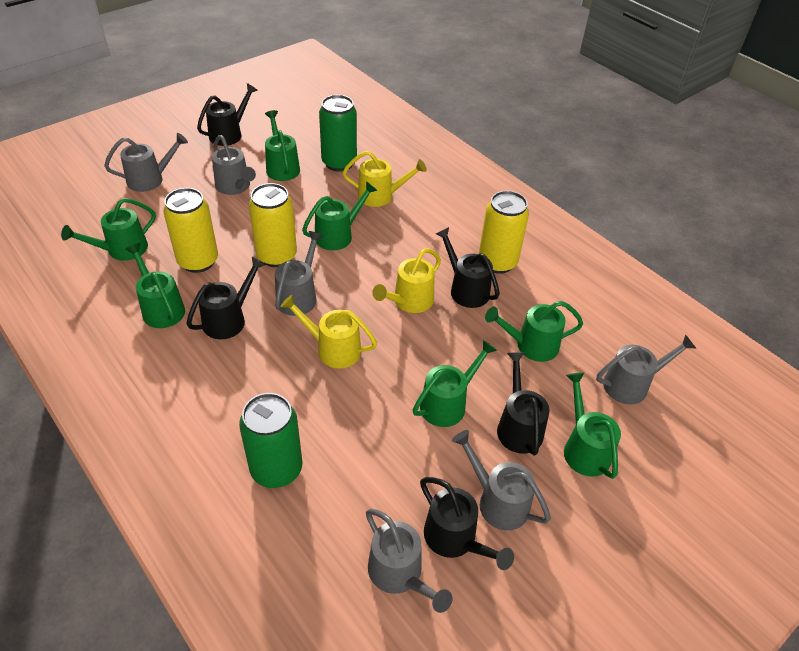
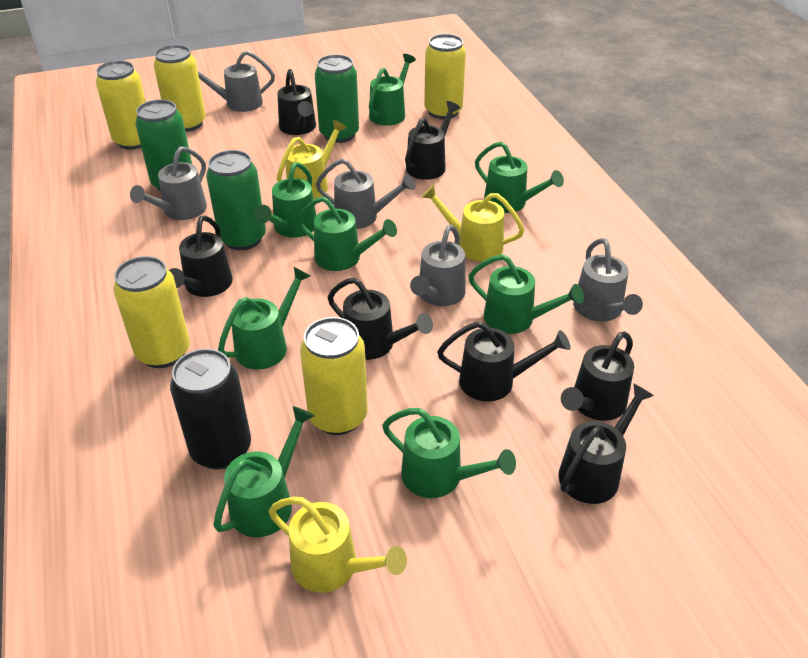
black can: none = 0 -> [170,349,251,470] = 1
black watering can: [186,257,266,339] [197,83,258,146] [420,477,514,570] [436,227,500,308] [497,352,550,456] = 5 -> [169,216,233,297] [277,69,316,135] [328,278,433,360] [405,101,460,180] [437,321,570,402] [558,383,654,504] [561,331,634,421] = 7
green can: [239,393,302,488] [319,95,357,172] = 2 -> [135,100,192,192] [206,150,266,250] [315,54,359,143] = 3
green watering can: [61,198,156,261] [125,243,185,328] [265,110,300,181] [302,181,377,250] [412,340,497,427] [485,301,583,362] [564,372,621,479] = 7 -> [213,406,314,537] [218,267,310,370] [255,162,316,238] [297,196,397,271] [369,54,416,126] [382,408,516,498] [468,254,584,334] [475,141,564,213] = 8
grey watering can: [104,133,188,192] [212,135,256,195] [275,231,323,316] [366,509,452,613] [452,430,551,530] [596,334,696,404] = 6 -> [130,147,207,220] [198,51,275,112] [316,158,415,229] [410,225,466,306] [573,238,643,322] = 5
yellow can: [163,188,218,273] [249,183,297,267] [479,191,529,274] = 3 -> [96,60,146,150] [113,256,190,368] [154,45,206,132] [300,317,368,435] [424,34,466,119] = 5

